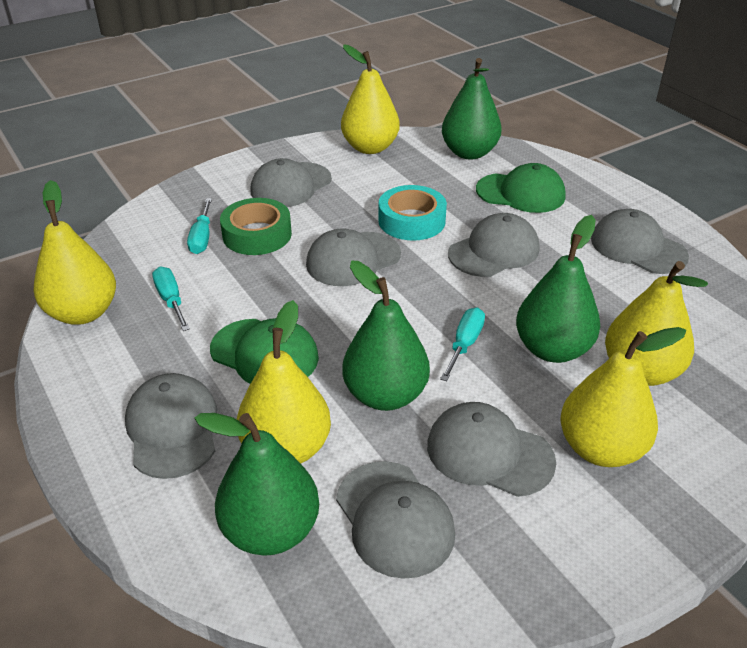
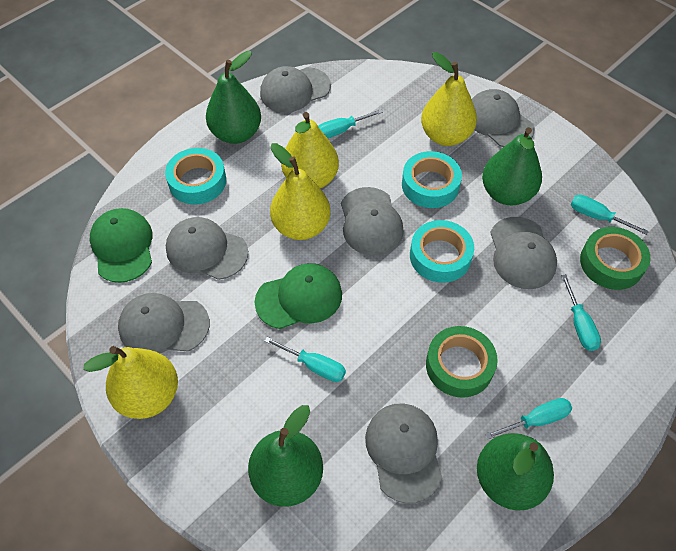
green tape: [220,198,292,255] = 1 -> [426,326,498,398] [580,227,650,290] = 2
turquoise screwdriver: [152,267,190,331] [187,198,212,254] [440,308,485,381] = 3 -> [264,337,346,382] [318,109,383,138] [485,398,572,439] [561,274,601,351] [571,195,649,235] = 5
turquoise tape: [378,185,447,241] = 1 -> [165,148,226,205] [402,151,462,208] [410,220,474,283] = 3
yellow pear: [34,180,116,325] [237,300,331,464] [341,44,400,154] [560,327,686,467] [605,261,708,386] = 5 -> [83,346,178,419] [270,143,330,240] [281,112,339,188] [421,52,477,146] = 4

